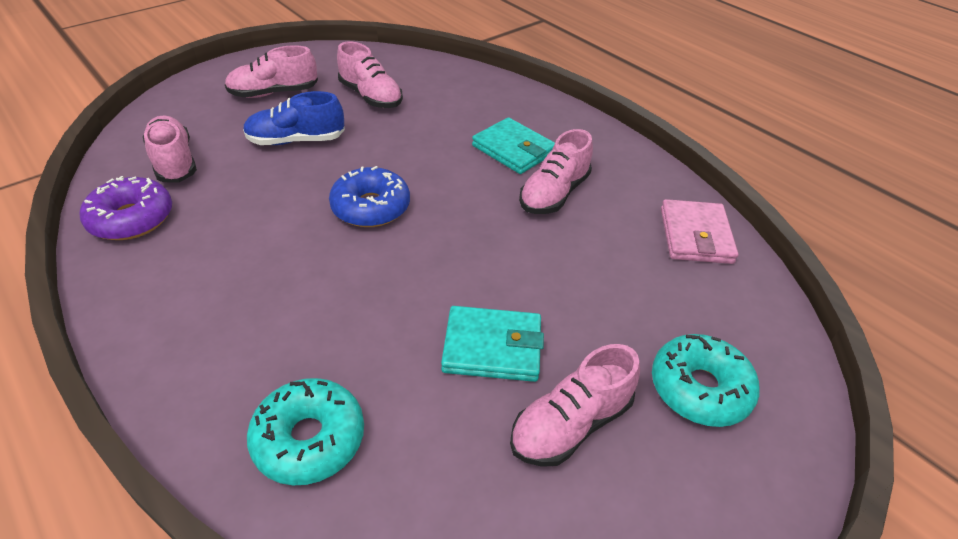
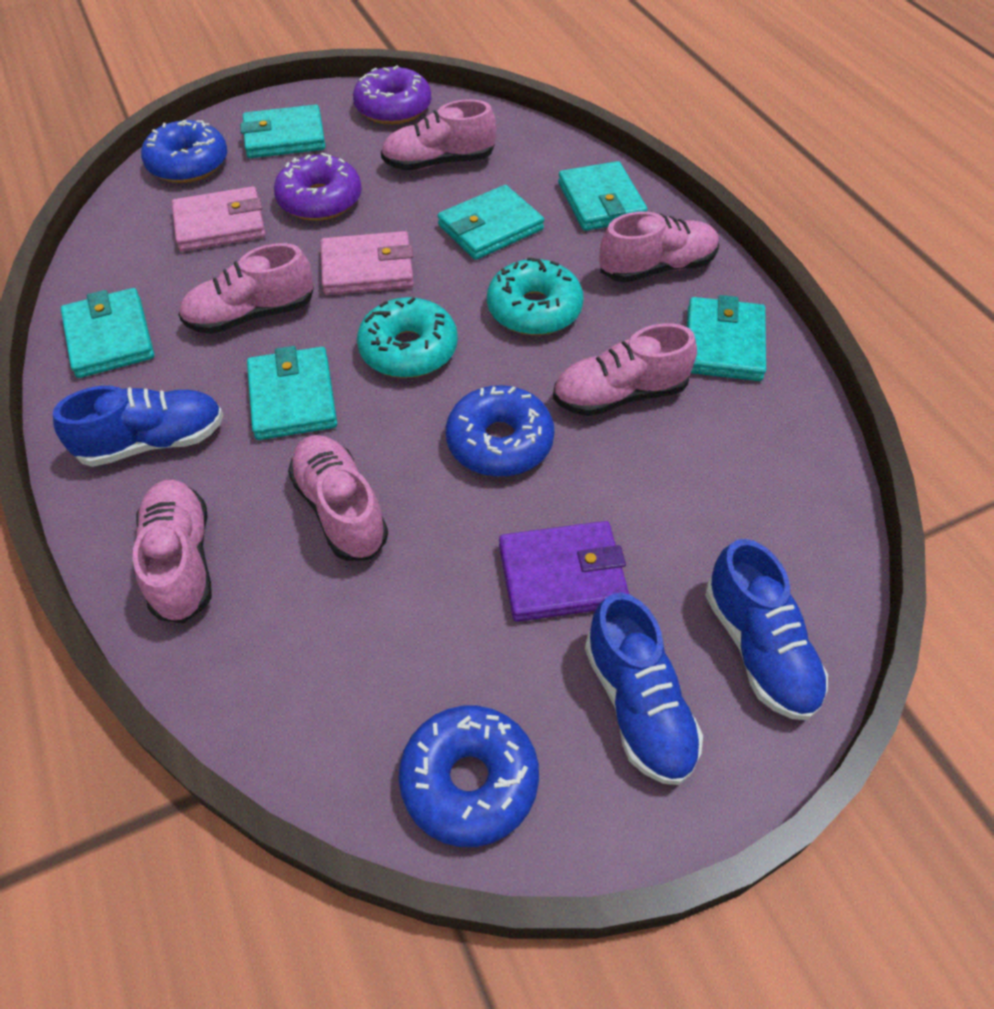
blue donut: [329,166,410,227] = 1 -> [141,120,227,183] [399,706,539,847] [446,385,555,477] = 3
blue shoe: [243,91,345,145] = 1 -> [53,386,224,467] [585,593,703,785] [705,539,828,720] = 3
pink shoe: [143,116,197,182] [225,45,318,98] [337,42,403,108] [510,344,640,467] [519,129,593,214] = 5 -> [133,480,212,623] [179,243,314,334] [288,435,388,561] [381,99,496,170] [553,323,697,416] [599,211,719,283] = 6
pink wallet: [661,199,738,264] = 1 -> [172,186,266,252] [321,231,414,295] = 2
purple donut: [80,176,172,240] = 1 -> [274,153,362,221] [353,66,431,125] = 2
purple wallet: none = 0 -> [499,521,629,622] = 1
turquoise wallet: [441,306,544,382] [472,117,555,174] = 2 -> [61,288,154,378] [240,105,326,158] [247,346,337,440] [438,185,544,260] [558,161,648,231] [687,295,766,381] = 6

